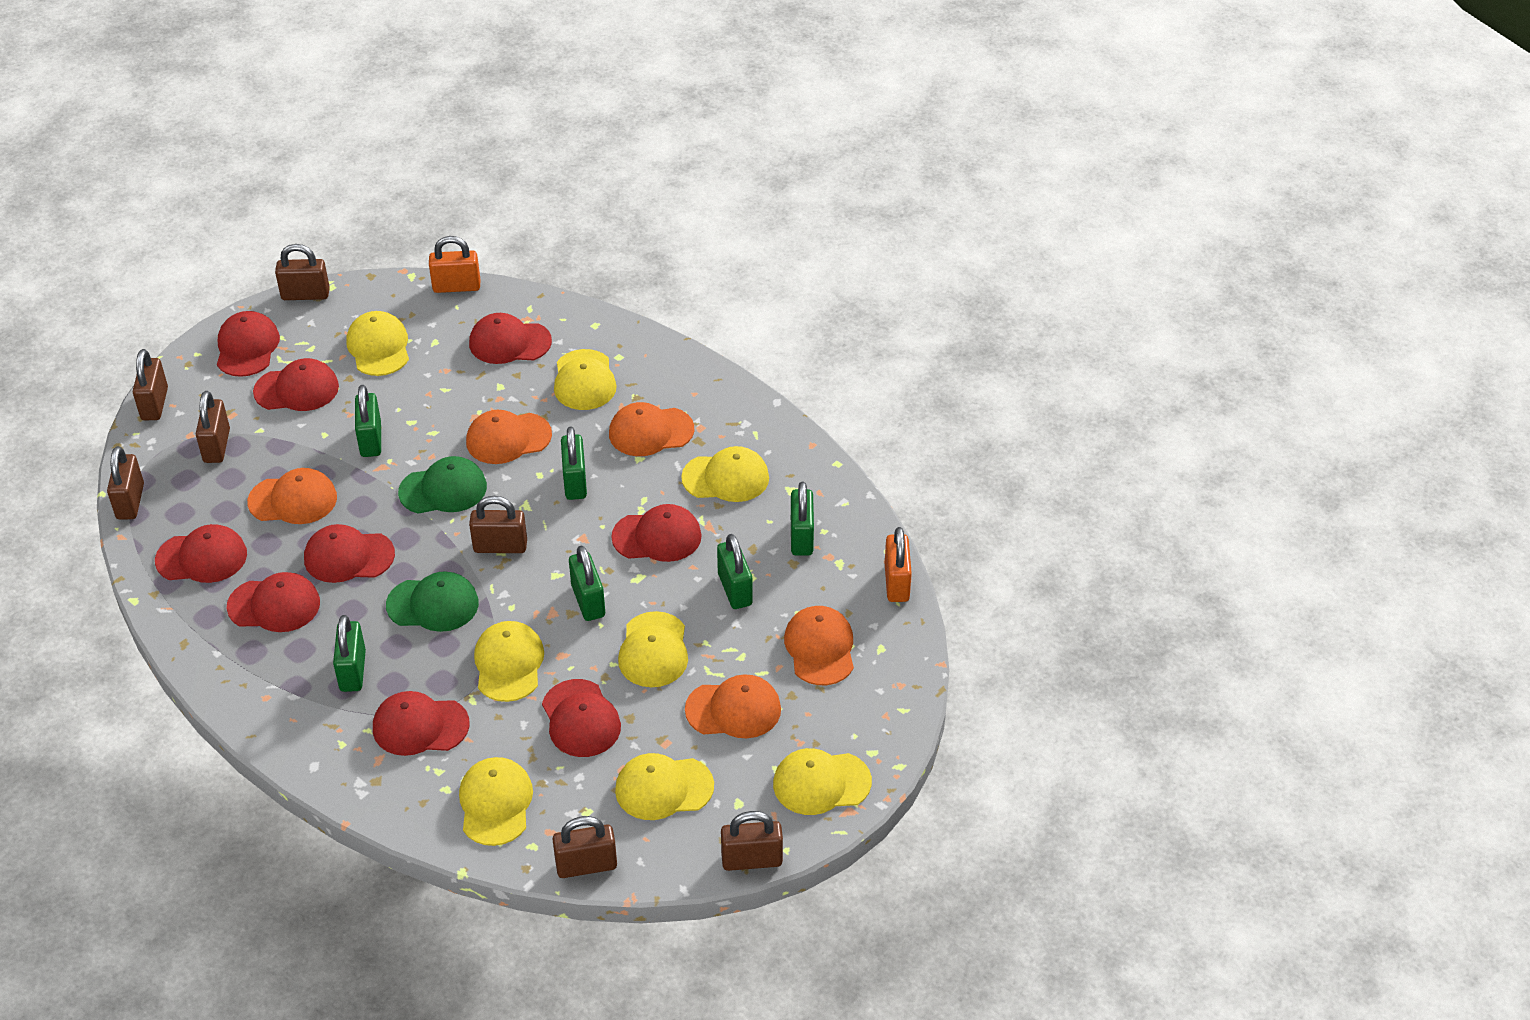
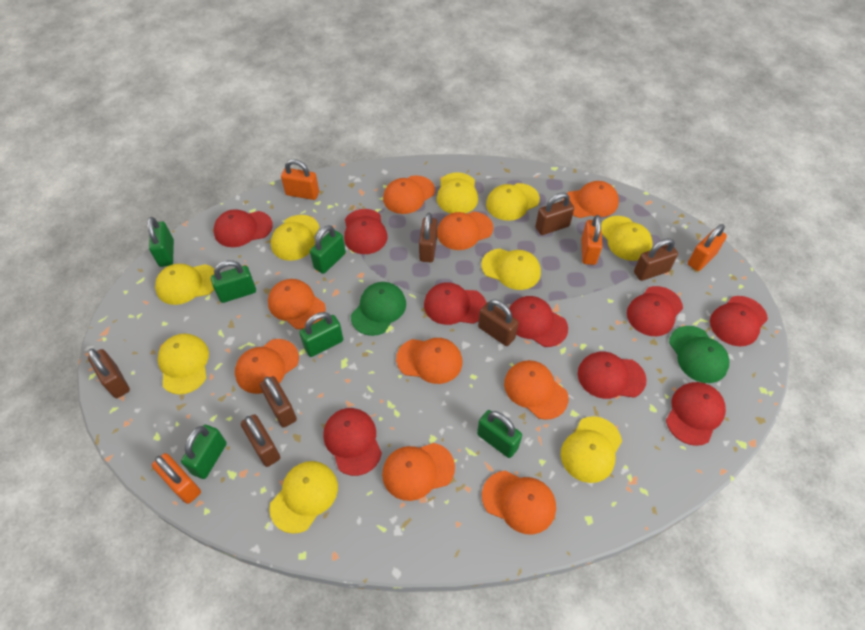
orange cap: [247,468,337,524] [466,410,552,464] [609,402,694,456] [685,674,781,738] [784,606,854,685] = 5 -> [235,339,299,394] [268,279,326,329] [382,443,455,501] [383,175,435,214] [396,338,462,384] [437,212,493,250] [482,470,556,535] [504,360,568,420] [563,181,619,218] = 9
orange padlock: [429,236,480,293] [885,527,912,602] = 2 -> [152,453,201,504] [281,159,319,200] [581,215,602,265] [688,224,727,271] = 4
yellow cap: [346,311,409,376] [459,757,533,846] [474,621,544,702] [554,349,617,410] [615,753,714,820] [618,611,688,687] [681,446,769,502] [773,748,872,815] = 8 -> [155,264,214,305] [158,334,209,395] [269,461,338,534] [271,215,320,261] [437,172,478,214] [481,248,541,290] [486,183,540,221] [561,416,622,483] [601,216,652,261] = 9

